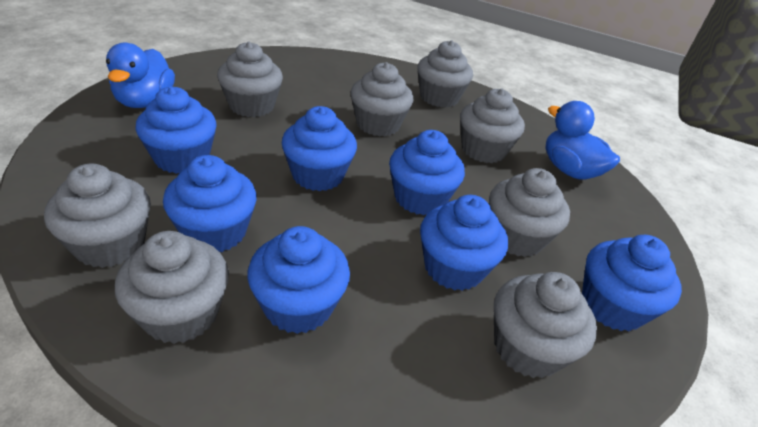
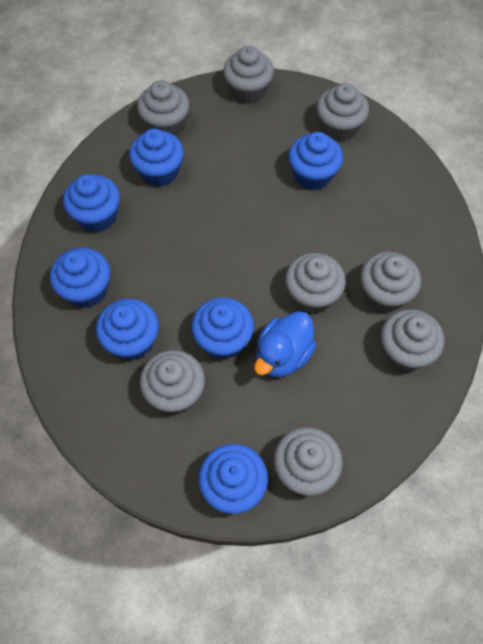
blue duck: [106,42,175,108] [545,101,620,180] = 2 -> [254,311,316,377] = 1

